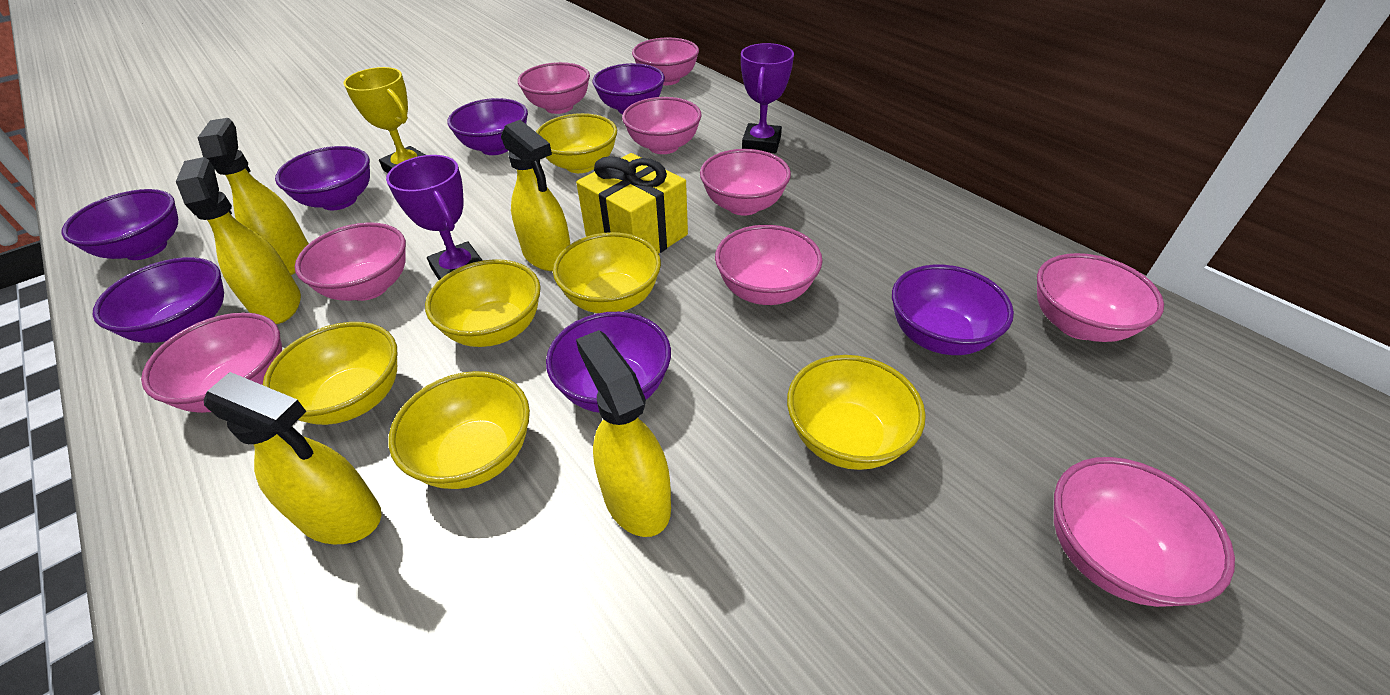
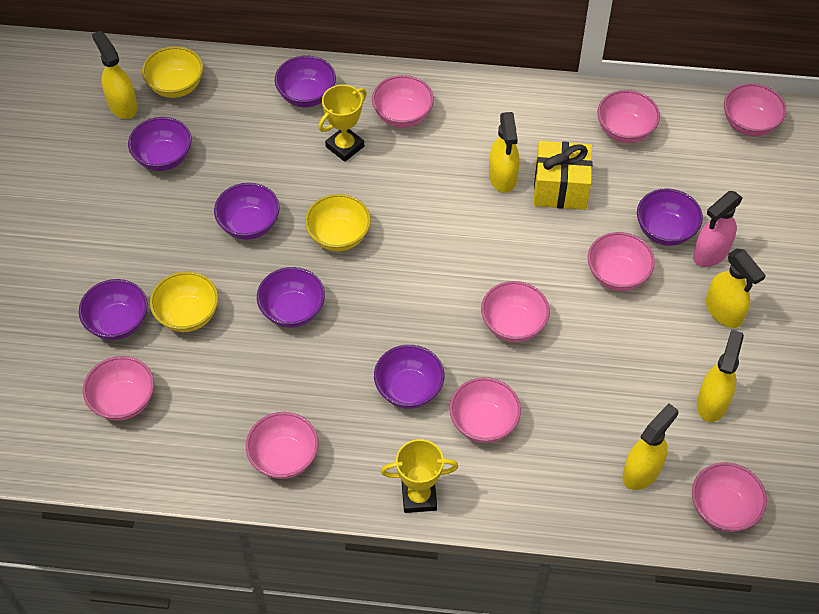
pink spray bottle: none = 0 -> [693,191,743,267] = 1
purple trophy: [386,155,483,280] [741,43,794,153] = 2 -> none = 0
yellow bowl: [263,322,397,425] [388,371,530,489] [425,259,541,347] [536,113,617,173] [553,232,661,313] [787,355,926,470] = 6 -> [142,46,203,98] [150,271,218,332] [305,194,371,251] = 3
yellow trophy: [343,67,425,173] = 1 -> [318,85,367,162] [381,439,458,513] = 2

